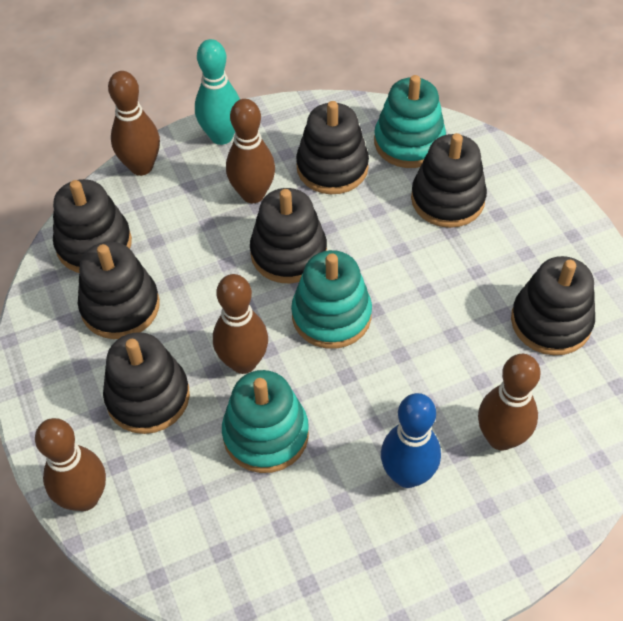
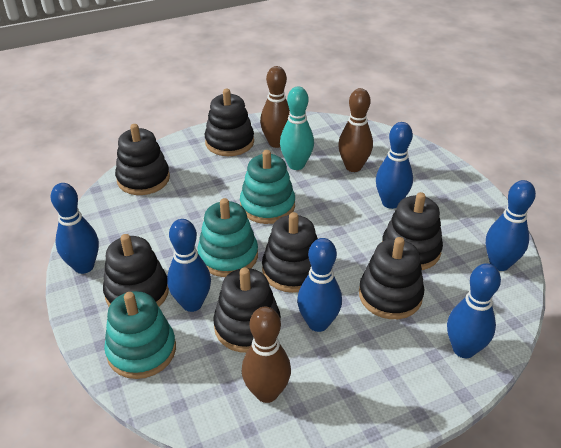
blue bowling pin: [381,393,441,488] = 1 -> [51,183,99,274] [167,219,211,312] [297,238,342,332] [376,122,413,209] [447,263,501,358] [486,180,536,271] = 6
brown bowling pin: [35,418,106,511] [108,71,160,176] [213,274,268,374] [226,99,275,203] [478,354,540,451] = 5 -> [242,307,291,403] [260,66,290,148] [338,88,373,172] = 3

